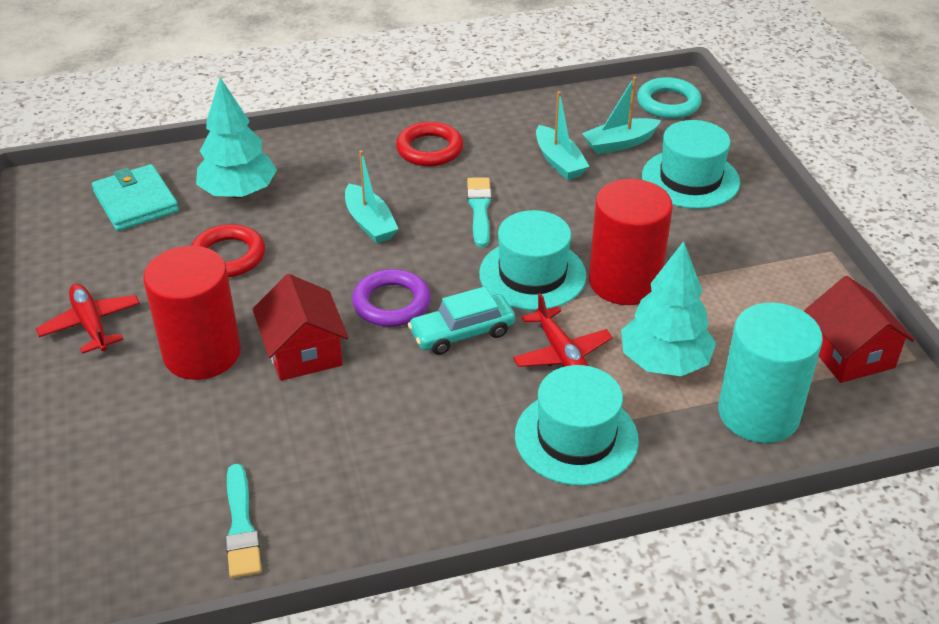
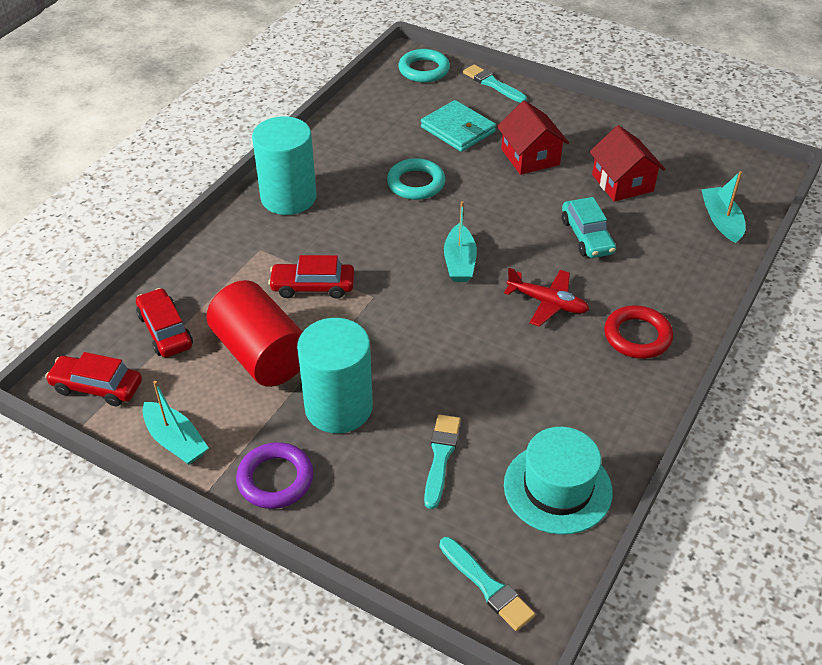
red car: none = 0 -> [45,352,142,406] [136,288,193,358] [268,255,354,299] = 3
red cylinder: [143,246,241,380] [589,179,673,305] = 2 -> [207,280,303,387] = 1
red plane: [36,284,140,354] [513,293,613,367] = 2 -> [504,268,589,327] = 1
red ring: [191,224,265,277] [396,122,463,166] = 2 -> [604,305,673,359] = 1
turquoise brush: [225,464,262,578] [467,177,492,247] = 2 -> [424,415,461,509] [440,537,535,631] [463,64,527,103] = 3
turquoise cylinder: [718,303,823,443] = 1 -> [252,116,316,215] [297,318,373,433] = 2
turquoise hat: [479,210,586,310] [515,365,639,486] [642,120,740,209] = 3 -> [504,427,613,535] = 1
turquoise ring: [637,77,702,119] = 1 -> [387,158,445,200] [398,49,450,82] = 2
turquoise tree: [196,78,277,198] [621,241,716,376] = 2 -> none = 0

